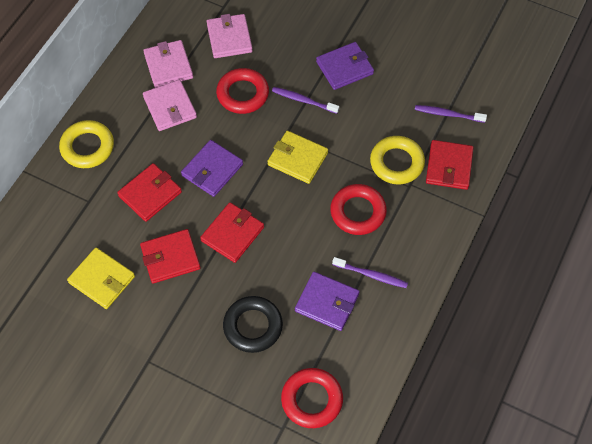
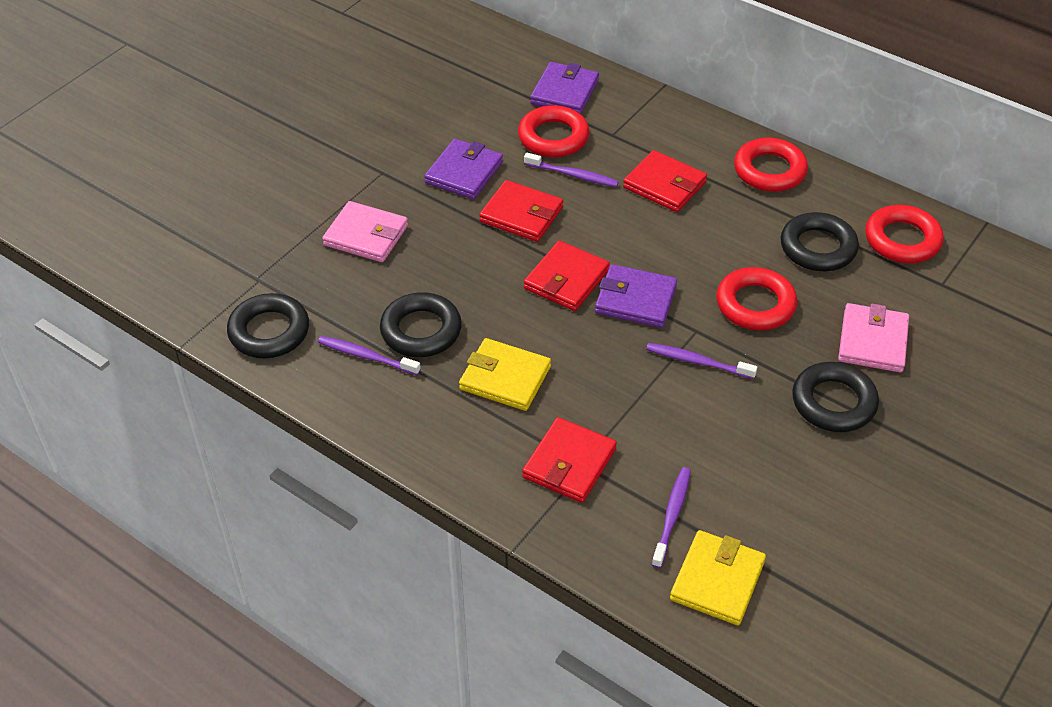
black ring: [223,296,283,353] = 1 -> [227,293,309,358] [380,292,462,357] [781,212,859,271] [792,362,879,432] = 4
pink wallet: [143,40,193,88] [143,79,197,131] [207,14,253,58] = 3 -> [322,201,408,262] [838,303,909,372] = 2
purple toothbrush: [272,87,339,114] [332,257,408,288] [415,105,487,123] = 3 -> [318,336,421,375] [524,152,619,187] [646,343,757,379] [652,467,691,568] = 4
red ring: [216,68,269,114] [281,368,343,428] [330,184,387,235] = 3 -> [518,105,590,157] [716,267,797,330] [734,137,808,192] [865,205,944,263] = 4
yellow ring: [59,120,114,168] [370,136,425,185] = 2 -> none = 0

